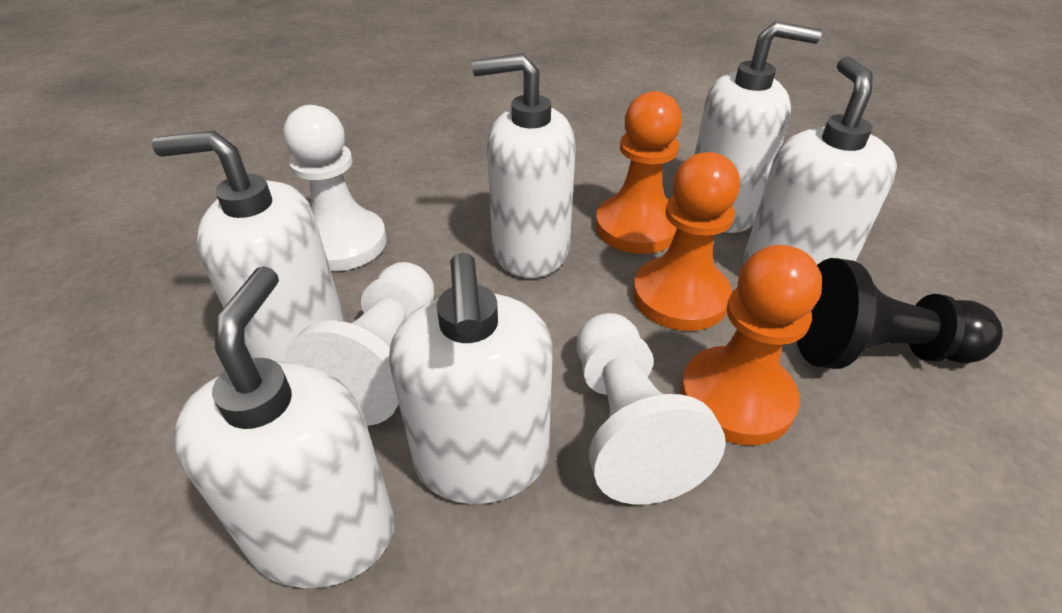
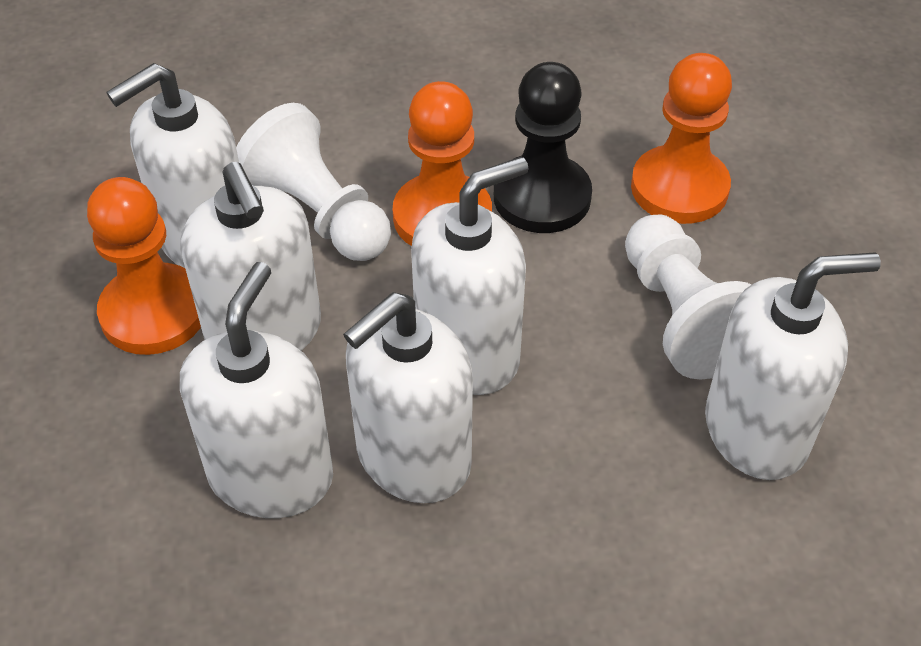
white pawn: [284,105,387,271] [284,262,434,426] [577,313,726,505] = 3 -> [236,103,391,261] [625,214,751,380] = 2

